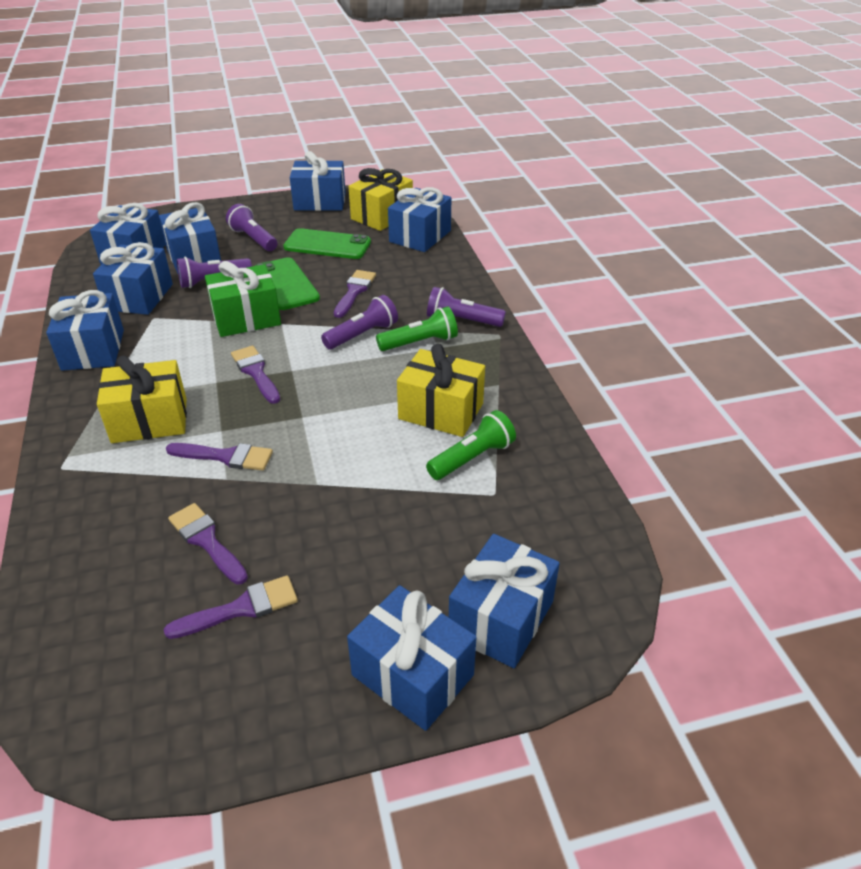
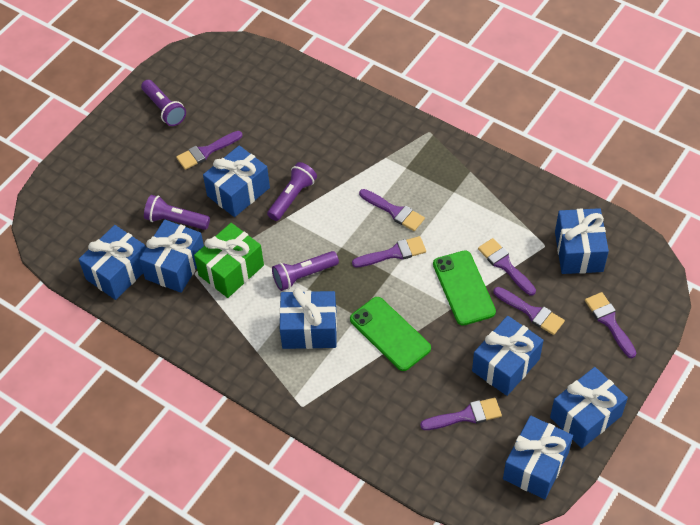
green flashlight: [376,306,458,351] [426,410,516,480] = 2 -> none = 0
purple brush: [164,576,298,639] [166,443,273,471] [168,503,248,584] [231,346,280,404] [334,270,376,318] = 5 -> [176,131,242,170] [352,236,426,268] [359,189,425,231] [420,398,502,430] [478,238,536,296] [493,287,565,335] [585,292,636,358] = 7
yellow gift: [97,355,187,443] [348,168,413,231] [397,344,485,437] = 3 -> none = 0

